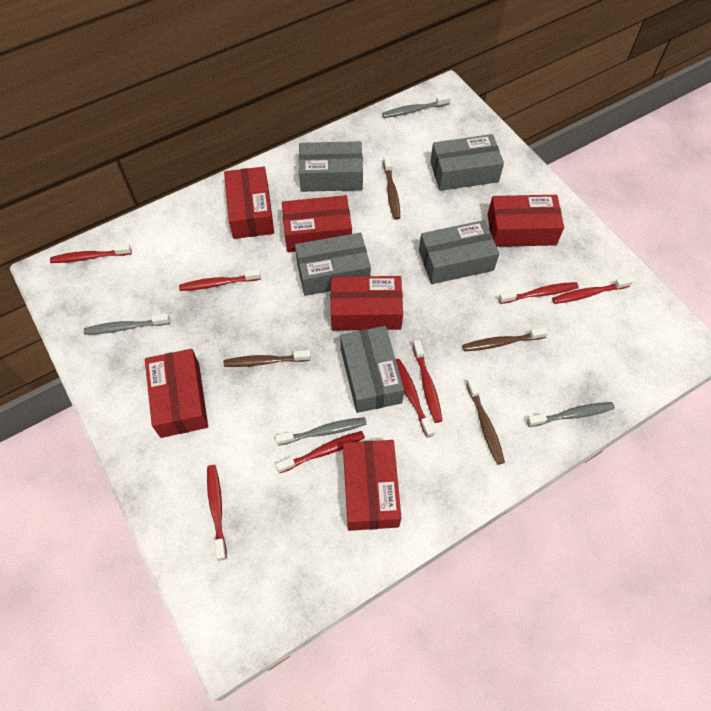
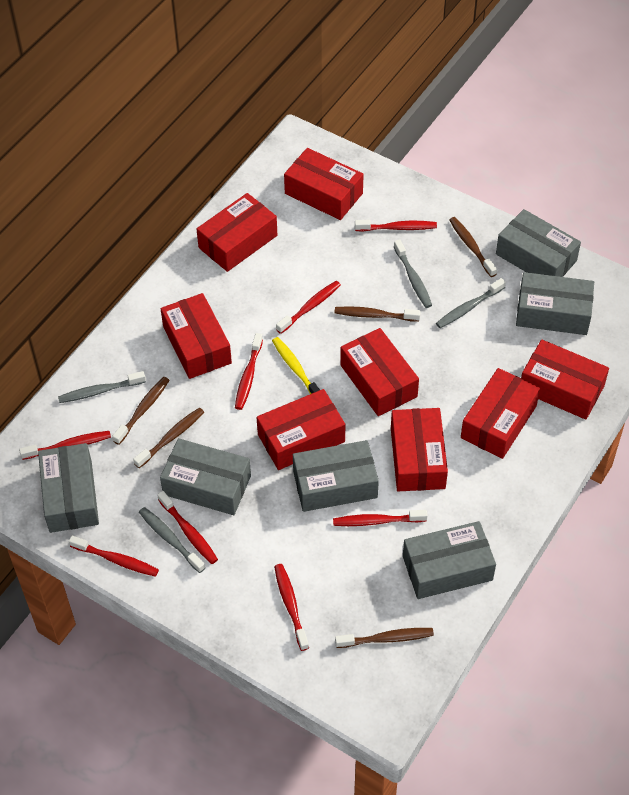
brown toothbrush: [224,350,311,367] [383,156,400,220] [463,327,548,351] [466,378,505,465] = 4 -> [112,377,170,445] [133,408,204,468] [334,306,421,322] [335,628,434,648] [449,217,497,277] = 5
grey box: [295,233,371,296] [299,141,363,192] [340,326,404,413] [419,220,499,284] [430,134,504,191] = 5 -> [38,443,99,533] [160,438,251,515] [293,440,379,512] [403,521,496,599] [496,209,581,277] [516,272,594,335] = 6
red box: [145,349,208,438] [224,167,274,239] [282,195,352,252] [331,276,403,330] [343,440,401,531] [487,195,564,247] = 6 -> [161,293,232,379] [197,193,277,272] [257,389,345,470] [284,148,364,220] [340,328,419,416] [391,408,448,491] [461,368,540,459] [521,340,609,420] = 8
yellow toothbrush: none = 0 -> [272,337,320,394] = 1

